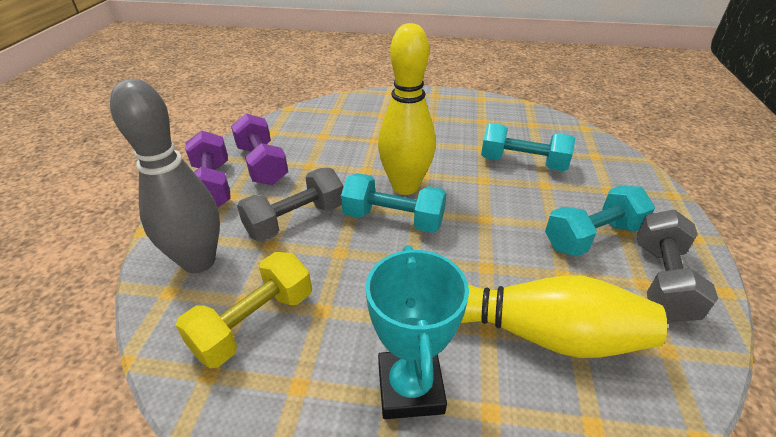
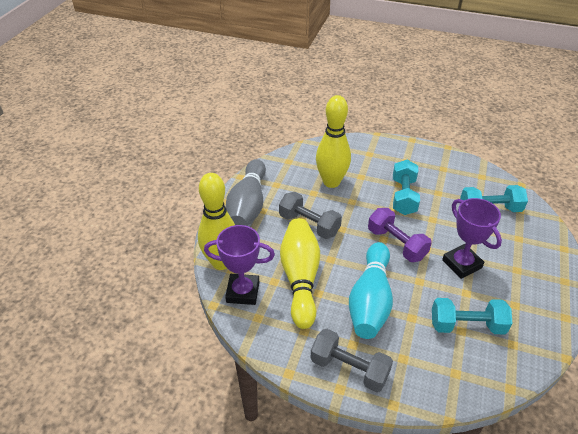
purple dumbbell: [185,130,231,207] [231,114,288,185] = 2 -> [368,208,432,262] = 1
purple trophy: none = 0 -> [204,225,275,305] [442,198,502,279] = 2
turquoise bowling pin: none = 0 -> [349,242,393,339] = 1
turquoise trophy: [366,245,469,419] = 1 -> none = 0
yellow bowling pin: [378,23,436,195] [461,275,667,358] = 2 -> [198,173,235,270] [280,218,320,329] [316,95,351,188] = 3
yellow dumbbell: [175,252,312,368] = 1 -> none = 0

